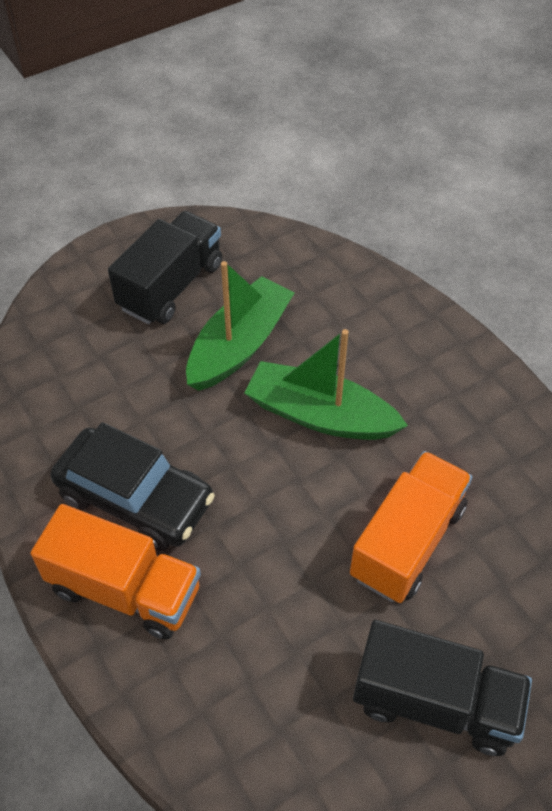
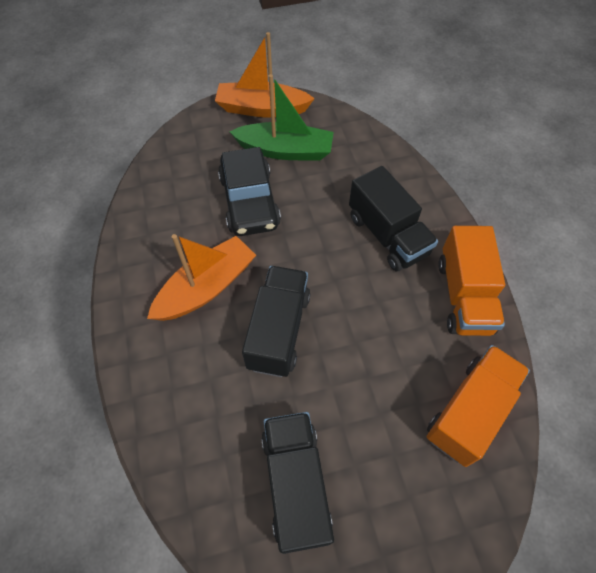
black truck: [108,211,222,324] [353,620,532,756] = 2 -> [242,266,311,377] [261,412,334,554] [349,166,438,271] = 3
green boat: [186,261,295,391] [245,329,408,440] = 2 -> [229,74,334,161] = 1
orange boat: none = 0 -> [147,234,256,321] [215,32,315,118] = 2

